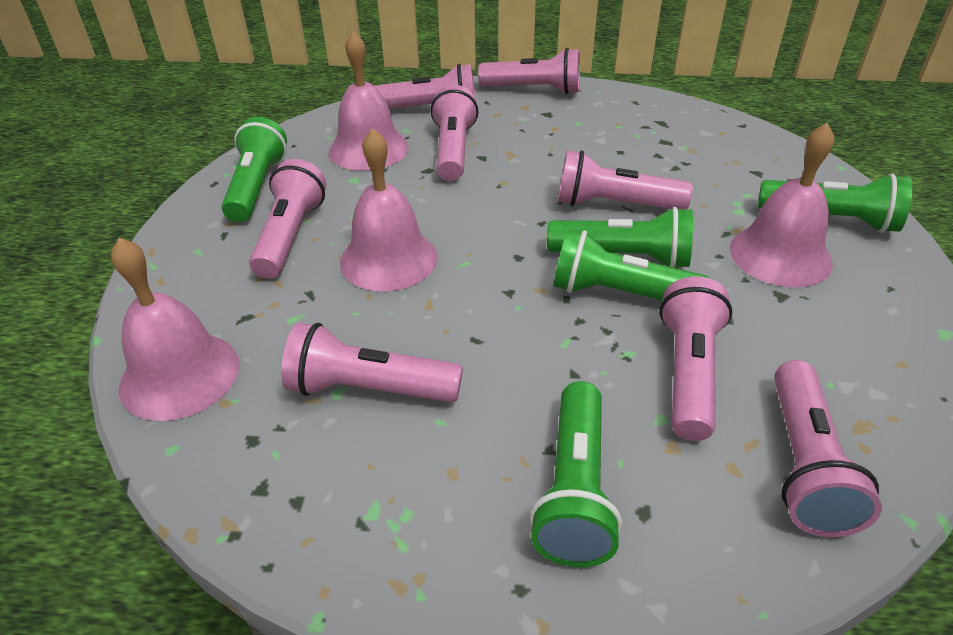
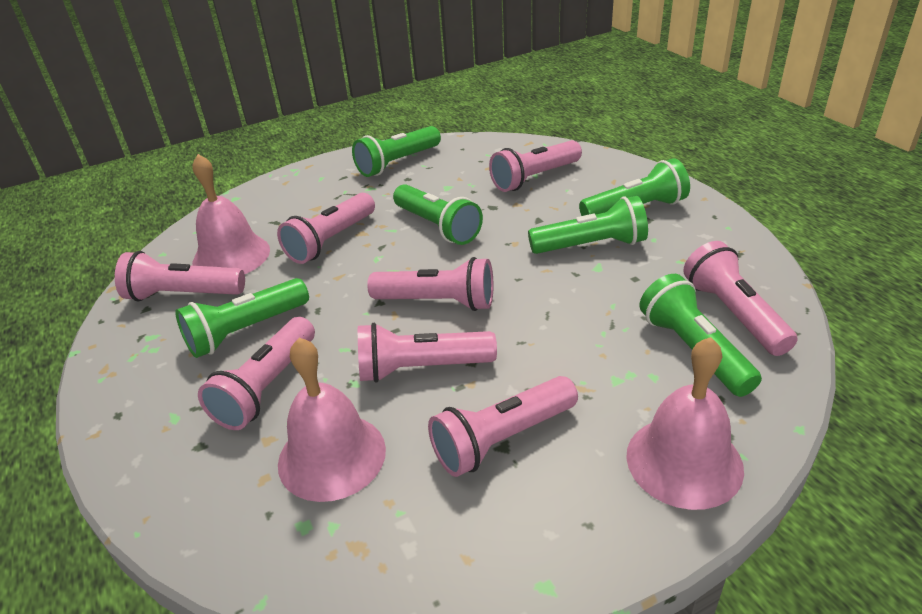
green flashlight: [221,117,287,222] [530,381,622,567] [547,207,693,268] [553,229,711,301] [758,173,912,233] = 5 -> [175,278,309,358] [352,126,441,177] [393,184,483,245] [528,196,648,254] [579,158,690,216] [639,274,762,397] = 6
pink bell: [111,237,240,421] [329,32,409,171] [340,128,438,291] [730,123,835,287] = 4 -> [192,154,270,274] [278,338,386,502] [626,337,744,510] = 3

